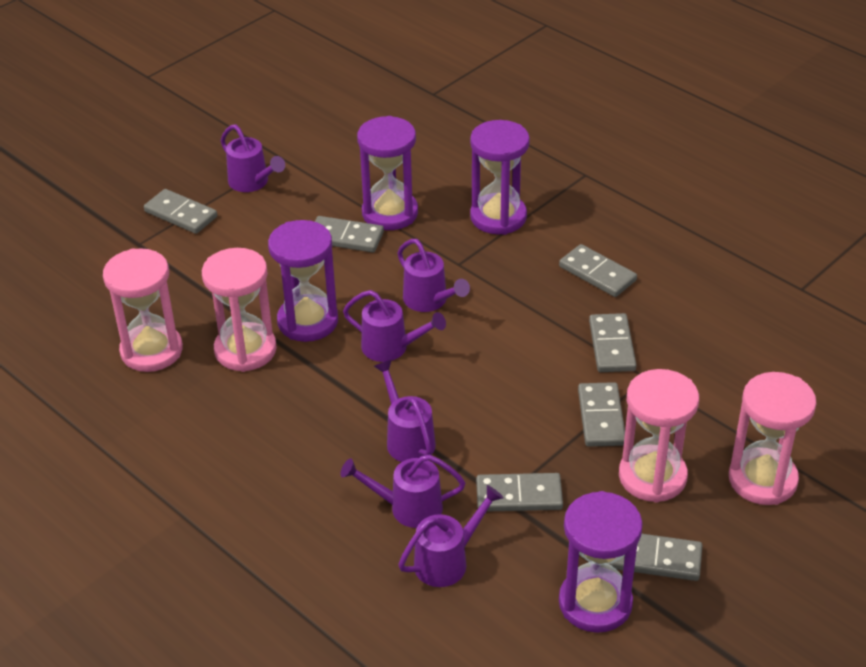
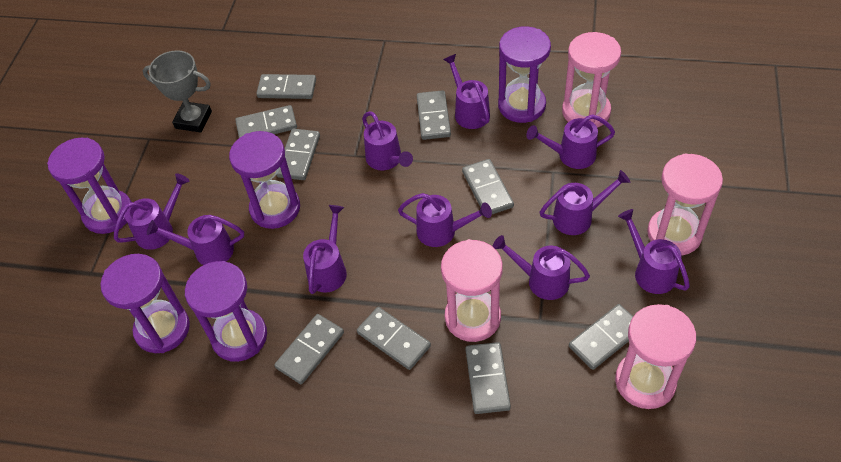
grey domino: [144,189,217,234] [315,216,384,253] [476,473,563,512] [559,244,637,297] [578,382,625,447] [589,313,637,372] [610,534,702,581] = 7 -> [235,105,297,138] [256,74,316,99] [274,314,344,384] [276,129,320,180] [357,307,431,370] [417,90,451,140] [462,159,514,214] [465,342,511,414] [569,304,633,370] = 9
grey trophy: none = 0 -> [143,50,212,133] = 1
purple hourglass: [268,220,338,342] [357,116,418,230] [470,120,530,235] [559,491,643,633] = 4 -> [47,138,131,234] [101,254,190,353] [185,261,267,362] [229,131,300,229] [498,26,551,123] = 5
purple watering can: [221,124,285,192] [340,455,465,528] [343,290,446,362] [374,360,436,462] [397,239,470,312] [398,485,504,587] = 6 -> [114,174,190,250] [147,215,244,265] [303,205,347,294] [362,111,413,170] [398,193,492,247] [443,54,490,129] [492,235,590,300] [526,114,615,169] [540,170,630,235] [618,209,690,294] = 10

